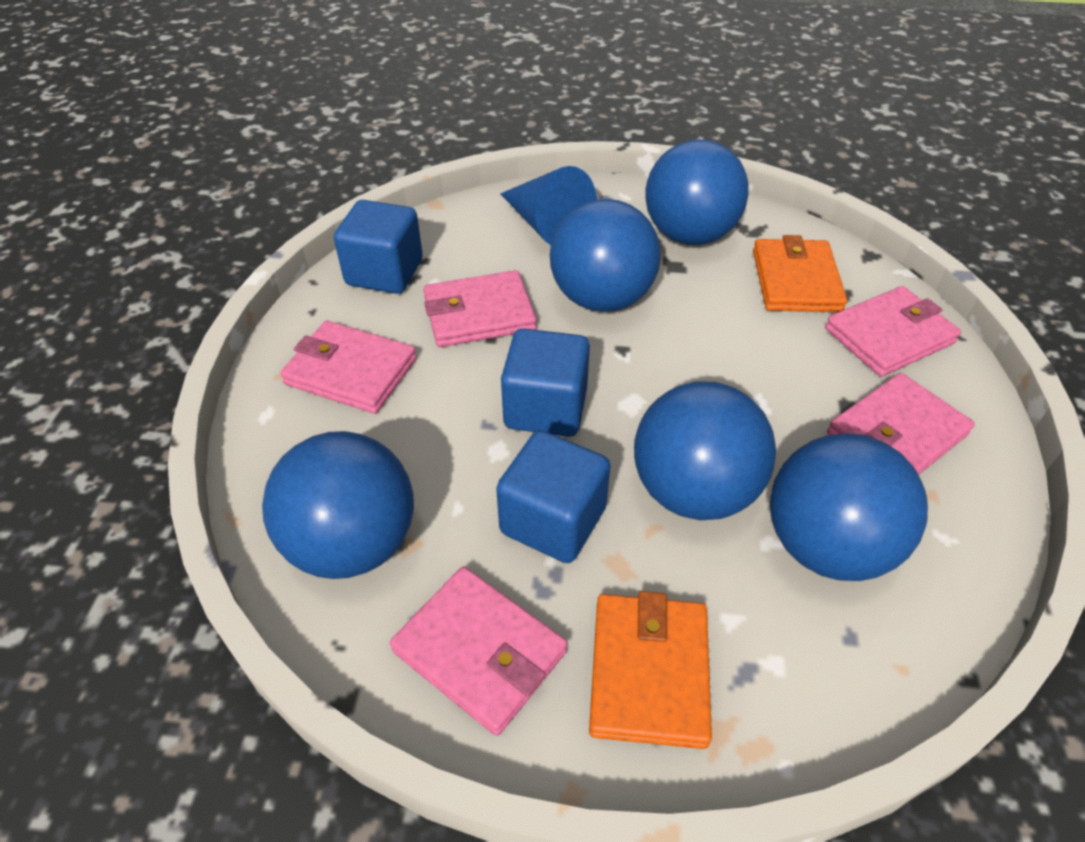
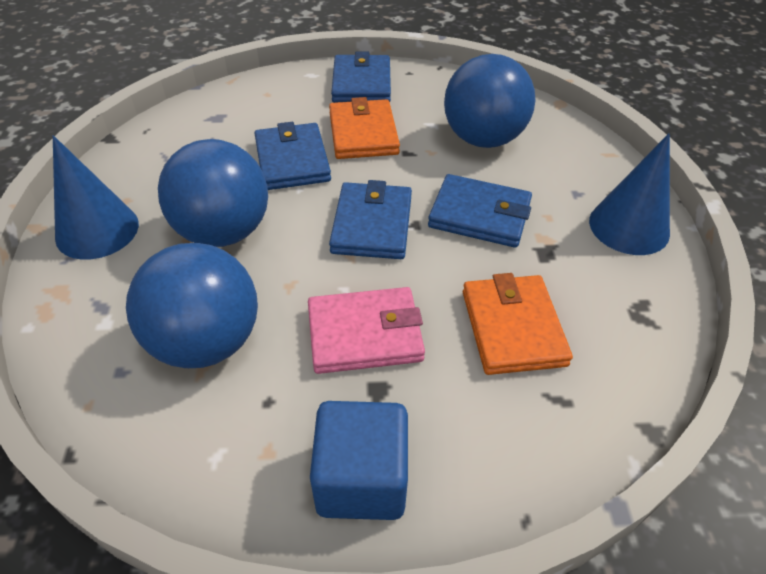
blue ball: [262,431,414,579] [550,199,661,312] [634,382,776,520] [645,140,749,245] [770,433,928,581] = 5 -> [126,243,258,368] [158,139,268,247] [444,54,535,148] = 3
blue cone: [500,166,597,245] = 1 -> [53,135,139,260] [589,133,670,255] = 2
blue cube: [334,200,423,294] [496,430,611,563] [501,328,590,437] = 3 -> [310,401,408,520] = 1
blue wallet: none = 0 -> [254,122,331,190] [329,180,412,259] [331,52,391,103] [428,174,532,248] = 4
pink wallet: [280,320,417,414] [390,567,567,736] [423,270,537,347] [825,286,961,377] [827,373,975,475] = 5 -> [308,287,425,374] = 1

